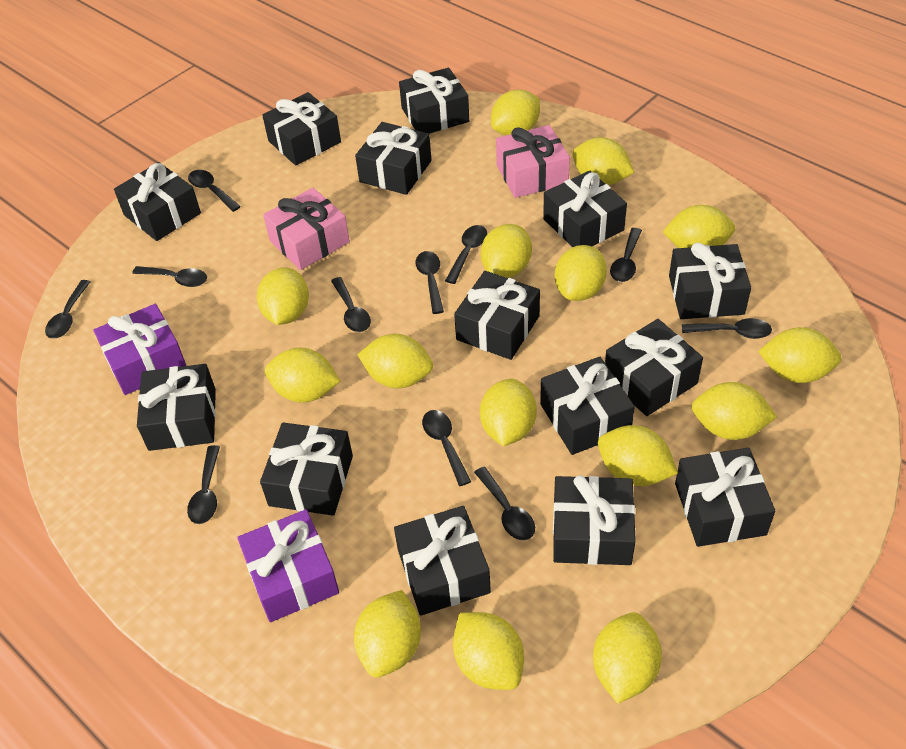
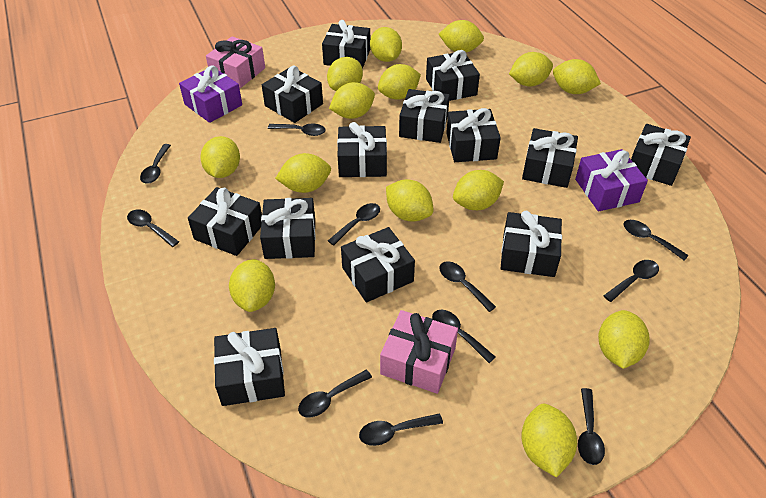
black gift: [114,162,201,241] [137,364,216,451] [260,423,353,516] [262,92,341,165] [355,122,431,195] [394,506,491,616] [399,67,469,134] [454,271,540,360] [540,357,635,455] [543,171,627,247] [553,475,636,565] [605,319,703,416] [669,243,751,319] [675,448,775,547] = 14 -> [188,187,262,256] [214,328,285,406] [260,198,316,259] [262,66,323,123] [322,20,370,69] [337,122,387,177] [341,227,415,303] [399,89,450,143] [426,50,480,101] [446,108,501,162] [500,211,562,277] [522,128,578,188] [631,124,691,186] = 13
yellow lemon: [257,267,309,325] [265,348,340,403] [354,590,421,678] [357,334,433,388] [453,612,524,690] [480,379,537,446] [481,224,532,278] [491,90,540,135] [555,245,607,301] [572,137,634,185] [593,612,662,704] [598,425,678,486] [663,205,735,248] [691,382,777,440] [758,327,842,383] = 15 -> [201,136,240,178] [229,259,275,312] [275,153,331,193] [327,57,363,91] [329,82,375,119] [370,27,402,62] [378,64,421,100] [386,179,434,222] [439,20,484,52] [453,170,504,210] [509,52,553,87] [521,404,577,478] [553,59,601,94] [598,310,650,369] = 14

